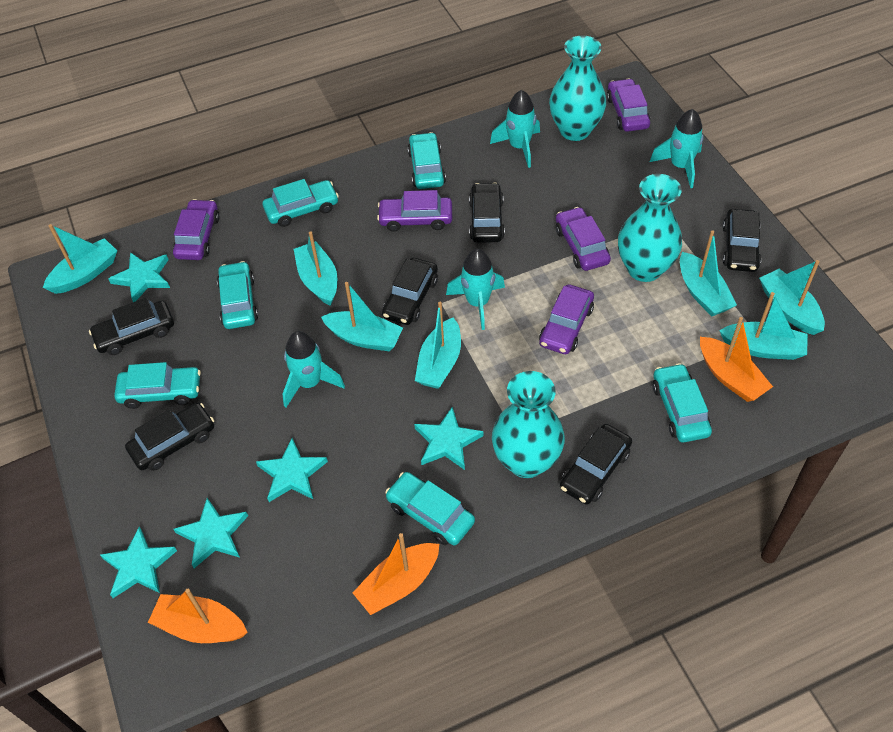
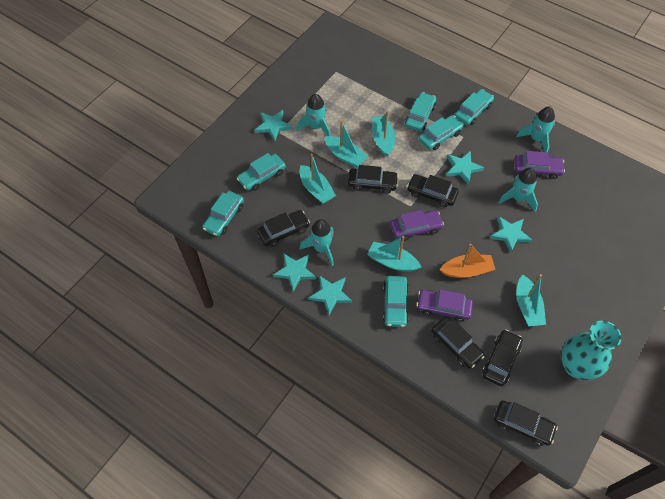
orange boat: [148,589,248,643] [353,533,439,615] [700,317,773,402] = 3 -> [440,244,496,278] = 1
purple car: [173,199,219,260] [377,190,452,232] [539,284,594,354] [556,207,611,271] [607,78,650,132] = 5 -> [390,210,444,241] [416,290,473,322] [514,151,565,179] = 3
turquoise boat: [43,224,117,294] [294,232,337,306] [321,282,403,351] [415,302,461,389] [680,230,737,316] [719,292,808,360] [759,260,825,335] = 7 -> [299,154,336,204] [325,120,368,168] [367,236,421,272] [372,111,396,157] [516,274,546,327] = 5
turquoise vase: [492,371,565,478] [549,35,606,141] [618,174,682,282] = 3 -> [561,320,622,380] = 1

